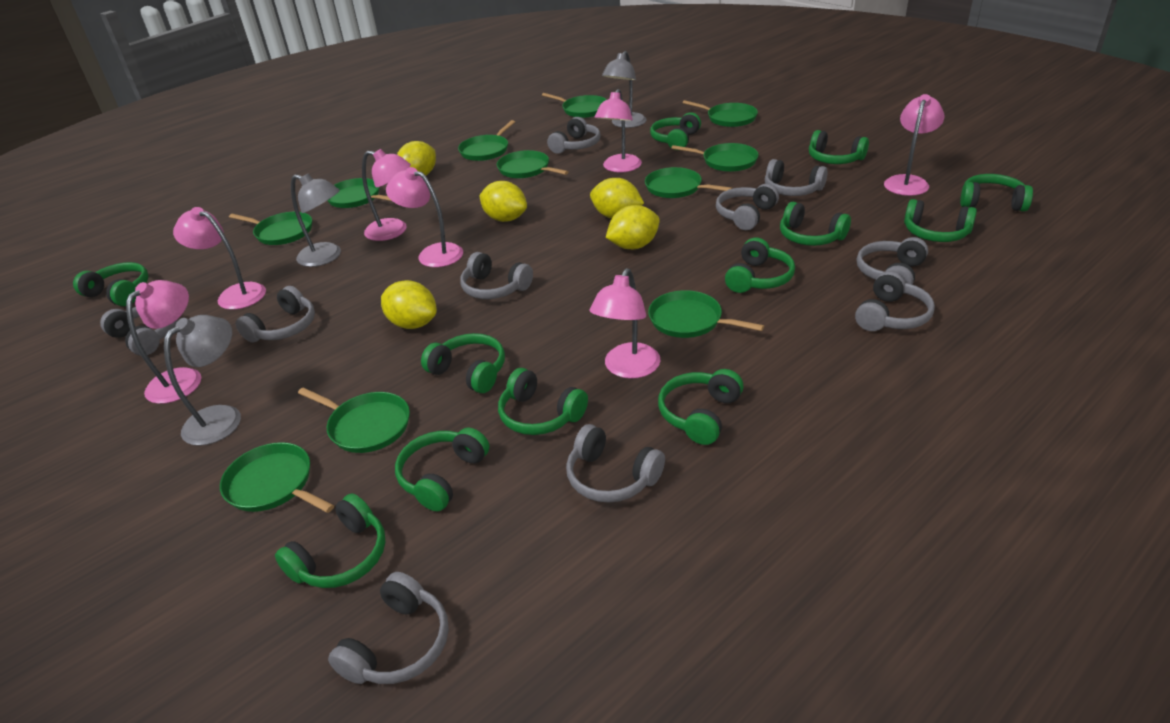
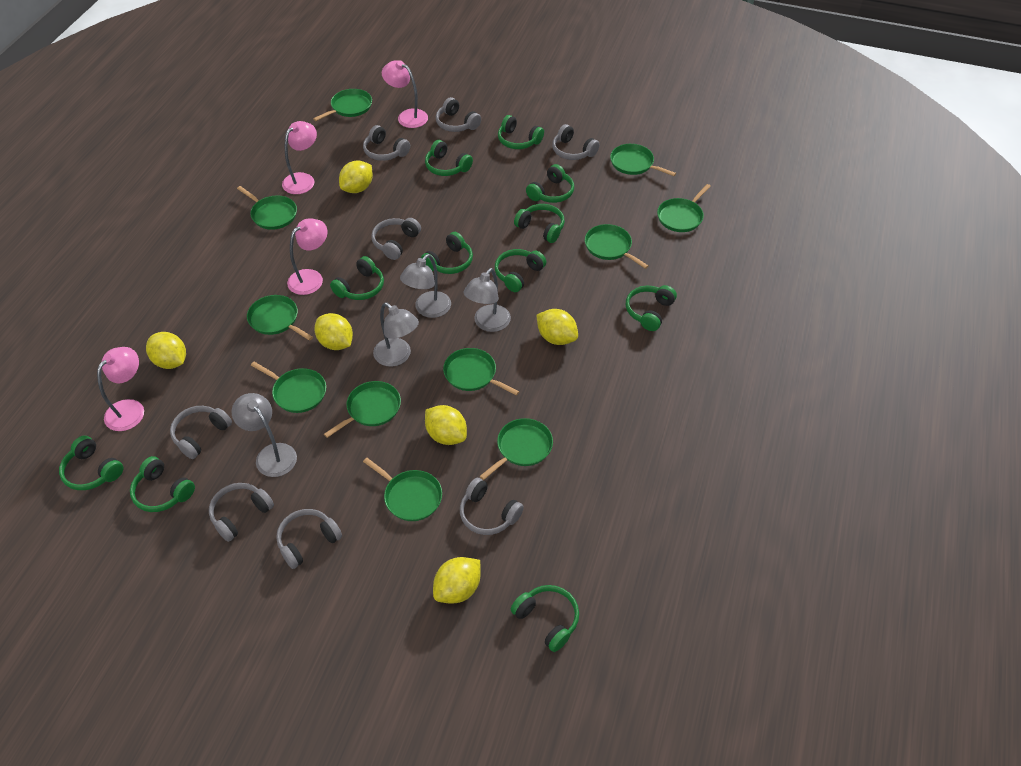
green headphones: [73,262,149,306] [275,493,386,588] [395,428,489,511] [421,333,505,393] [498,368,588,435] [650,112,701,150] [658,369,744,445] [725,237,795,293] [780,202,851,246] [809,130,869,164] [904,199,977,242] [960,174,1033,212] = 12 -> [59,436,123,490] [130,456,195,512] [330,256,384,300] [421,232,473,274] [425,140,473,176] [495,249,546,292] [498,115,544,149] [511,585,579,652] [514,204,565,243] [526,164,574,203] [626,285,677,331] = 11
grey headphones: [100,307,178,356] [235,286,315,343] [328,572,449,684] [460,252,533,299] [547,117,601,154] [566,424,665,503] [716,184,779,230] [765,159,828,196] [855,271,935,331] [857,237,928,285] = 10 -> [170,406,232,459] [209,483,274,542] [276,509,342,569] [363,125,410,161] [371,218,421,260] [436,97,481,132] [460,478,524,535] [552,124,600,160] = 8
grey lamp: [164,315,241,446] [291,174,341,267] [602,51,646,128] = 3 -> [232,393,297,477] [373,302,419,367] [400,254,451,318] [463,268,511,332] = 4
pink lamp: [126,280,201,404] [173,207,266,310] [362,149,411,241] [386,167,463,267] [590,268,661,379] [595,89,642,172] [884,94,944,196] = 7 -> [97,347,144,431] [282,121,317,194] [287,218,328,295] [382,60,428,128] = 4
yellow lemon: [381,280,437,329] [397,141,436,175] [479,181,527,222] [590,178,644,219] [606,205,660,249] = 5 -> [146,332,186,369] [315,313,353,350] [339,161,373,193] [425,405,467,445] [433,557,480,604] [536,309,578,345] = 6

